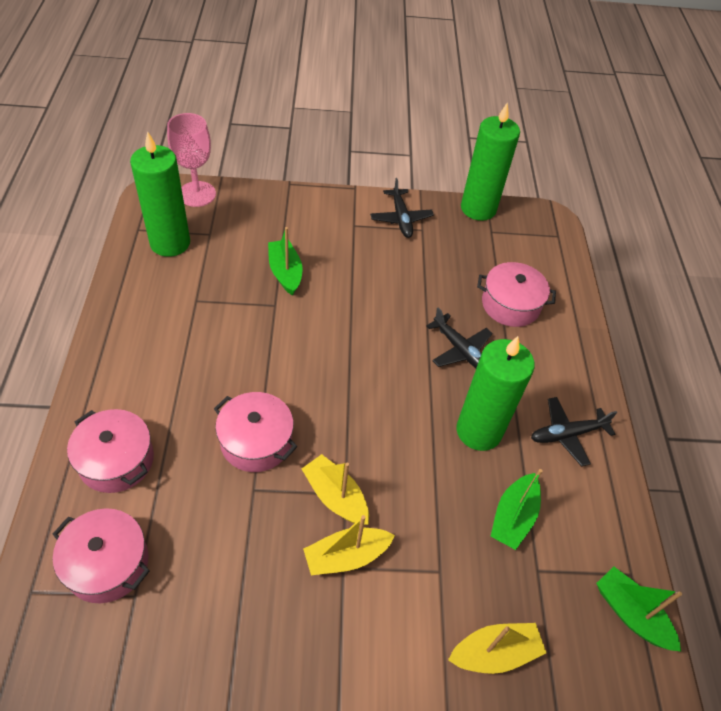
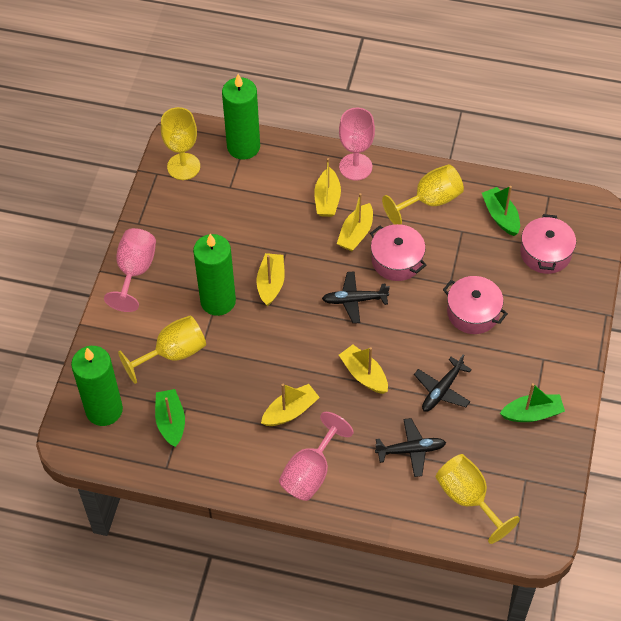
pink goblet: [167,113,216,207] = 1 -> [104,228,156,312] [279,412,354,501] [339,108,375,180] = 3
pink pot: [53,508,150,603] [67,409,154,493] [214,392,298,472] [477,262,556,327] = 4 -> [370,224,426,281] [443,276,508,334] [520,214,576,274] = 3
yellow boat: [302,454,369,525] [303,515,395,575] [448,623,547,674] = 3 -> [257,253,285,306] [261,384,320,426] [314,158,341,217] [337,193,373,251] [339,345,388,394] = 5
yellow goblet: none = 0 -> [118,315,206,384] [161,107,200,180] [382,164,464,225] [436,454,520,544] = 4

